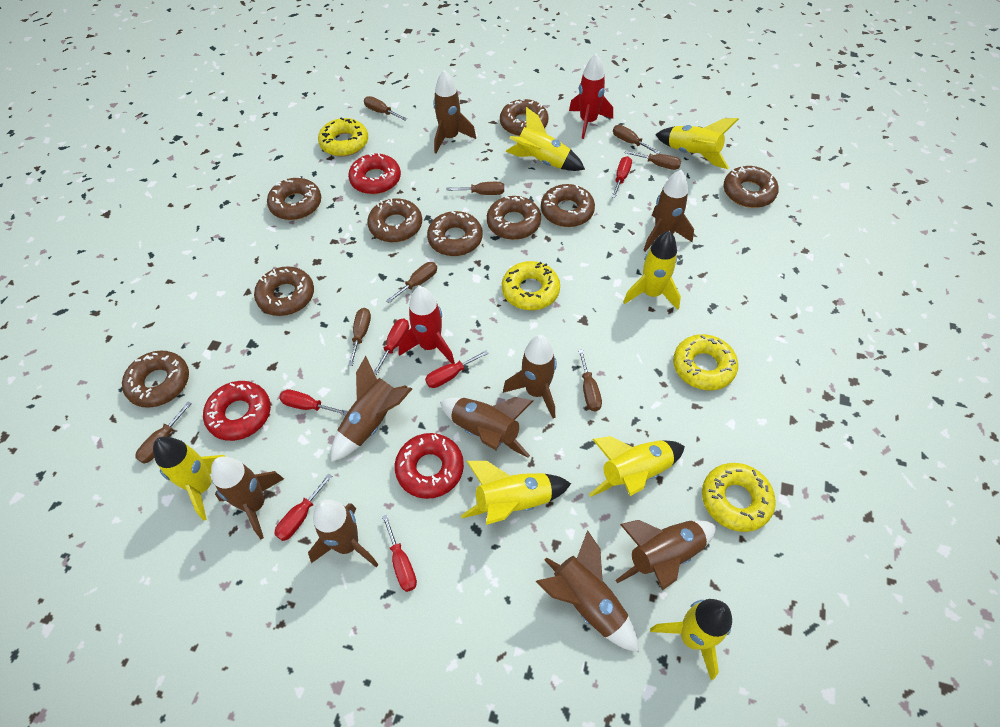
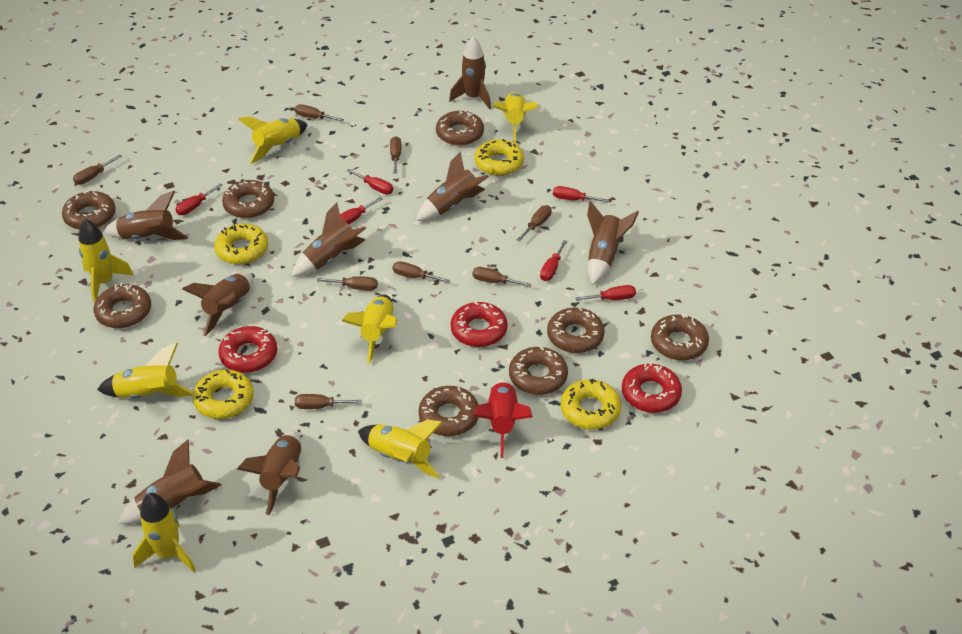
brown donut: [122,350,189,408] [254,266,314,316] [267,178,321,220] [367,198,422,242] [427,211,483,256] [487,196,541,240] [500,99,549,136] [541,184,595,227] [723,166,779,208] = 9 -> [62,190,116,230] [94,283,151,328] [222,180,274,218] [418,386,479,436] [436,109,484,146] [509,347,568,395] [547,307,604,353] [651,314,709,360] = 8
brown rocket: [211,456,284,539] [308,499,378,567] [331,356,412,462] [433,70,476,154] [440,397,533,458] [503,335,557,419] [536,530,639,652] [615,520,717,590] [643,170,694,252] = 9 -> [103,191,188,240] [118,439,221,524] [182,273,253,336] [237,431,301,515] [291,202,366,277] [416,152,489,221] [449,36,491,109] [587,201,639,285] = 8
red rocket: [398,286,455,364] [569,54,613,139] = 2 -> [473,379,533,458] = 1

